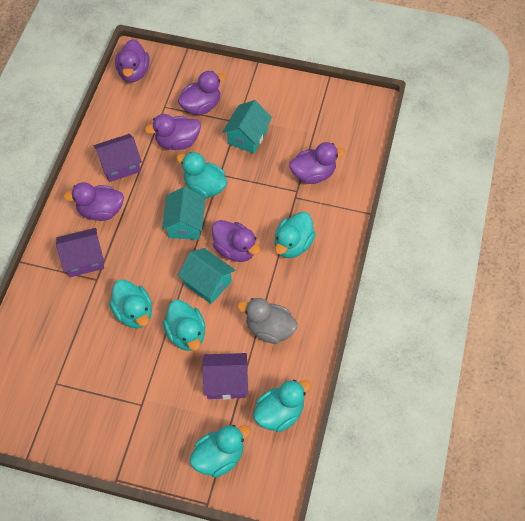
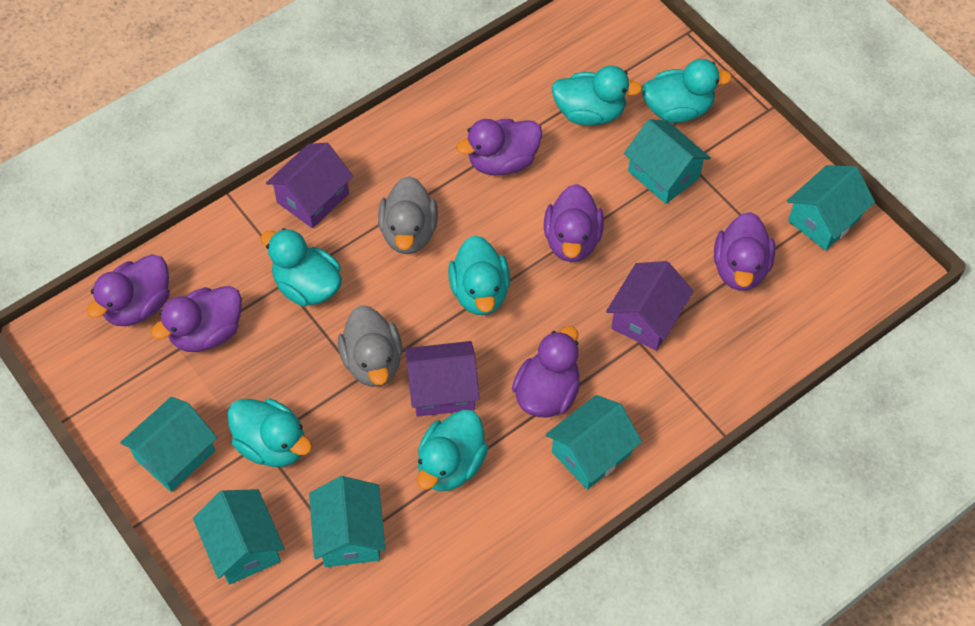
grey duck: [237,298,298,344] = 1 -> [338,305,402,387] [378,176,438,254] = 2
turquoise house: [162,187,206,240] [178,248,235,304] [223,100,272,154] = 3 -> [120,397,217,492] [193,489,285,585] [309,476,386,567] [546,395,642,490] [624,119,711,204] [787,165,875,251] = 6

